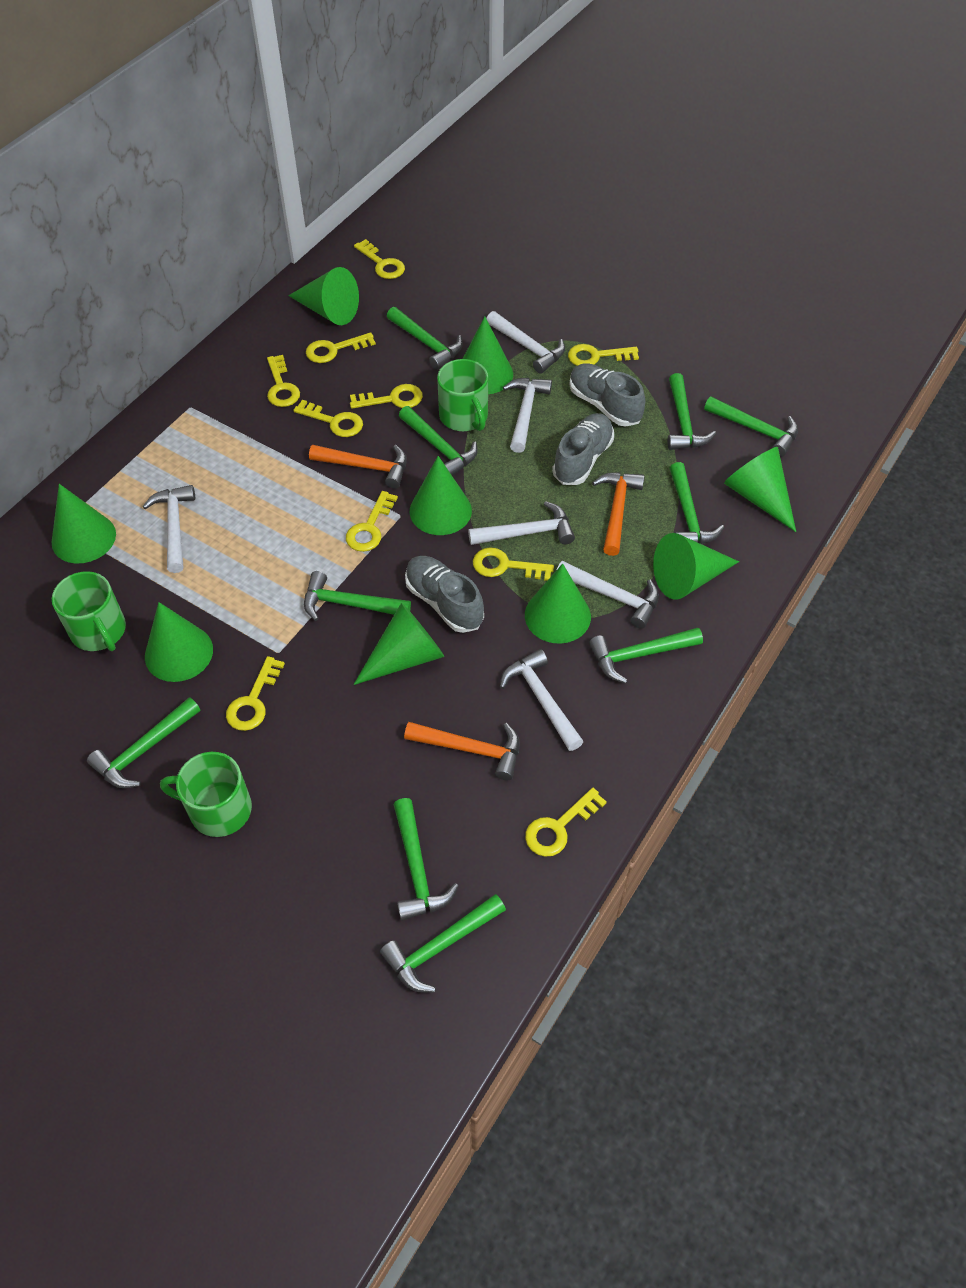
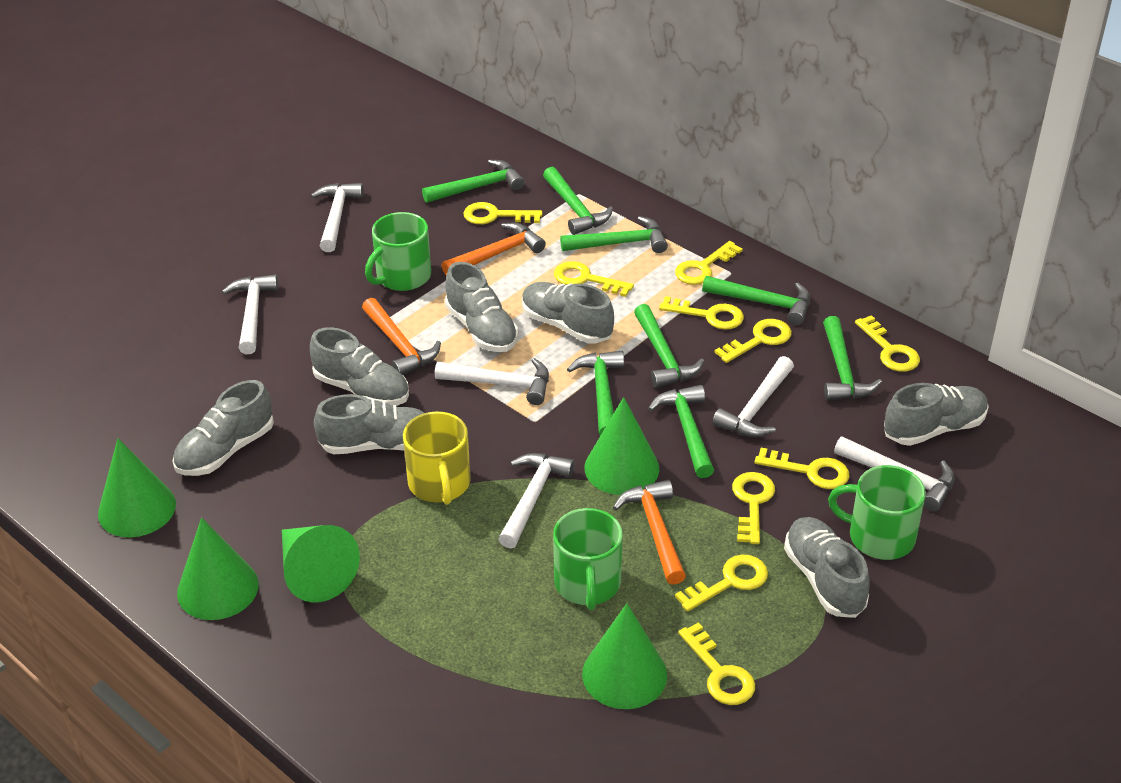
green cone: [52,484,116,563] [145,602,213,682] [288,267,359,325] [353,603,444,685] [410,456,472,535] [463,316,513,394] [525,564,591,644] [653,533,739,600] [724,447,796,532] = 9 -> [98,438,176,537] [177,518,259,620] [282,525,360,603] [582,604,667,709] [585,397,659,495] = 5
green hammer: [87,697,200,788] [304,571,411,621] [380,894,506,993] [387,307,463,370] [393,798,459,921] [399,406,478,476] [589,628,703,683] [668,373,716,450] [670,462,724,544] [704,396,798,457] = 10 -> [422,160,525,203] [543,167,613,235] [560,216,668,253] [567,351,624,436] [634,304,704,388] [648,385,714,478] [702,276,810,325] [823,316,882,401] = 8
grey shoe: [405,556,484,633] [552,413,614,485] [569,363,645,427] = 3 -> [173,380,274,476] [310,327,409,406] [314,394,424,454] [445,262,518,352] [522,282,614,343] [784,517,870,618] [884,383,989,446] = 7
yellow mug: none = 0 -> [403,411,471,505] = 1

